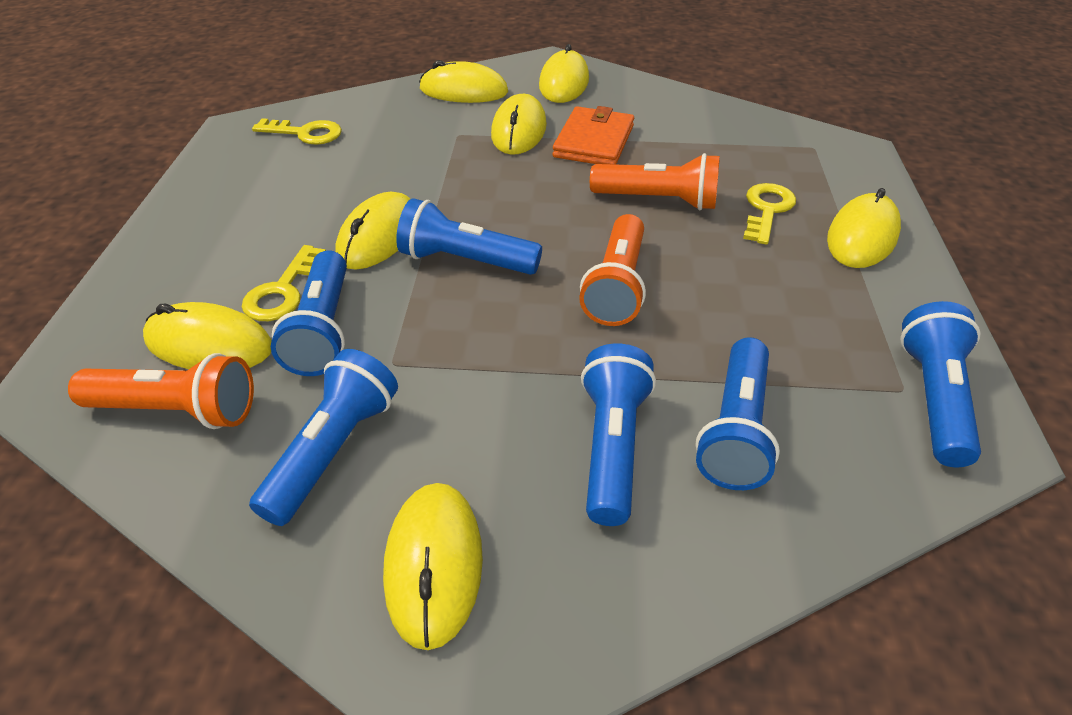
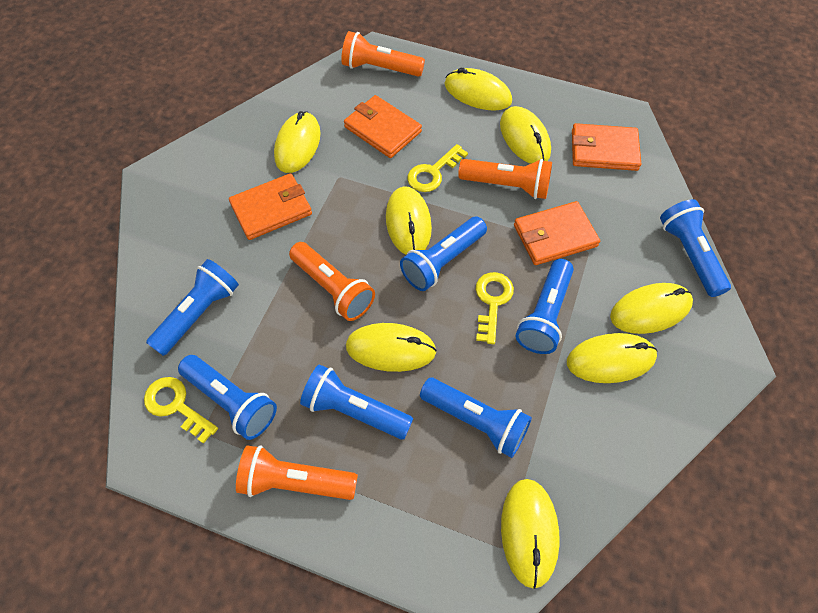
blue flashlight: [249,349,398,526] [271,250,347,376] [396,198,542,275] [581,343,656,526] [696,337,780,490] [900,301,981,467] = 6 -> [146,259,239,356] [178,355,277,440] [300,364,413,439] [400,216,487,291] [420,378,532,458] [515,259,574,354] [660,199,731,297] = 7
orange flashlight: [68,353,254,429] [579,214,646,326] [590,153,720,210] = 3 -> [236,445,358,500] [289,242,375,321] [341,31,425,77] [458,159,552,199] = 4
orange wallet: [553,106,634,165] = 1 -> [229,173,312,240] [344,95,422,158] [514,201,600,265] [572,123,641,171] = 4
yellow mouse: [143,302,272,369] [335,192,410,270] [383,483,483,650] [419,60,508,103] [491,94,547,155] [539,44,589,103] [827,188,901,268] = 7 -> [274,111,321,173] [346,323,437,372] [386,186,432,255] [444,68,512,111] [500,106,551,164] [501,479,560,589] [567,333,657,383] [610,283,693,334] = 8

